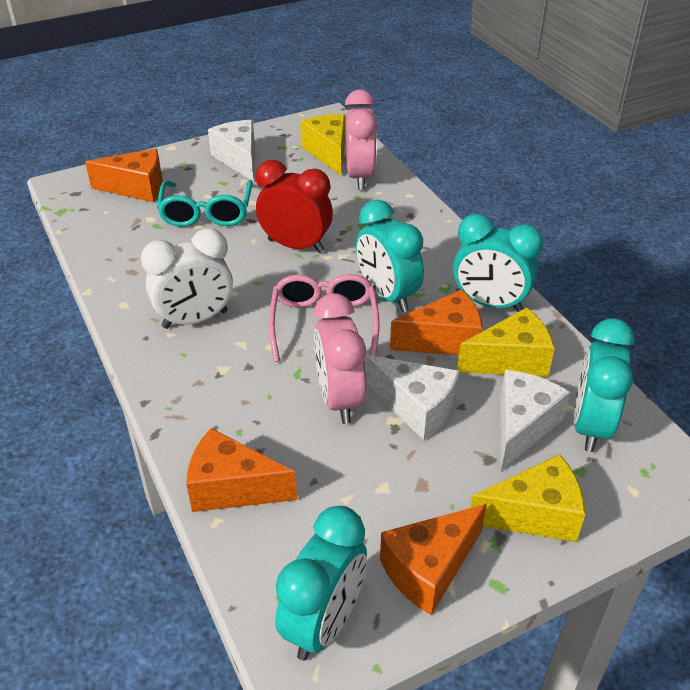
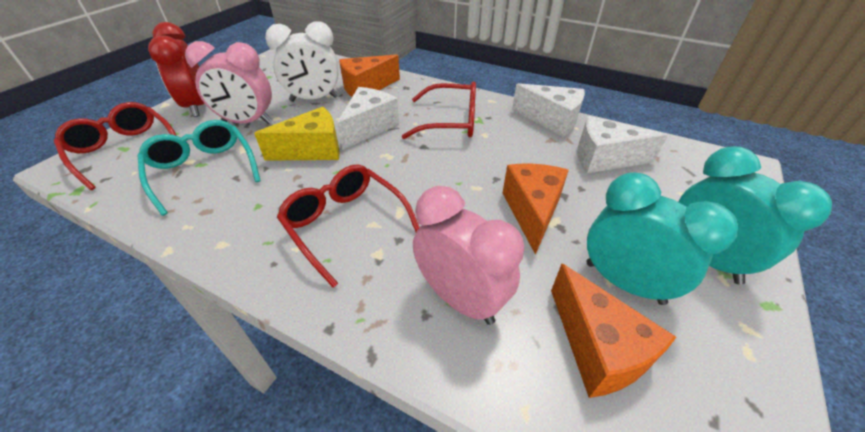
orange cheese: [85,149,163,202] [186,428,297,512] [380,504,487,615] [390,289,483,356] = 4 -> [339,54,400,97] [503,164,569,255] [551,264,676,398] = 3
pink glasses: [269,274,380,362] = 1 -> none = 0
red glasses: none = 0 -> [54,102,177,190] [277,165,420,288] [402,82,476,139] = 3
turquoise clock: [275,506,367,661] [356,200,424,312] [453,214,543,312] [573,318,634,452] = 4 -> [587,172,738,305] [679,146,832,284] = 2
yellow cheese: [300,114,345,175] [457,308,555,377] [470,454,585,542] = 3 -> [254,107,340,161] = 1

